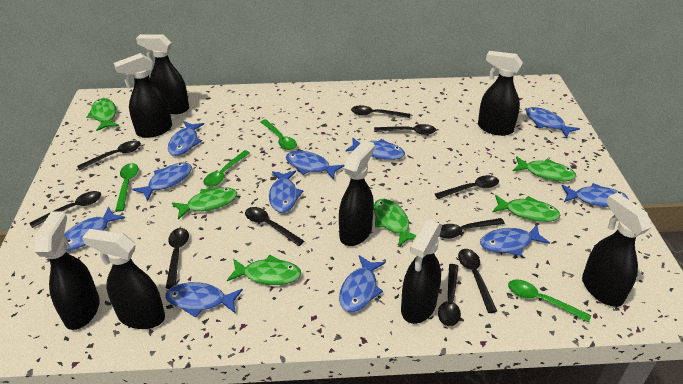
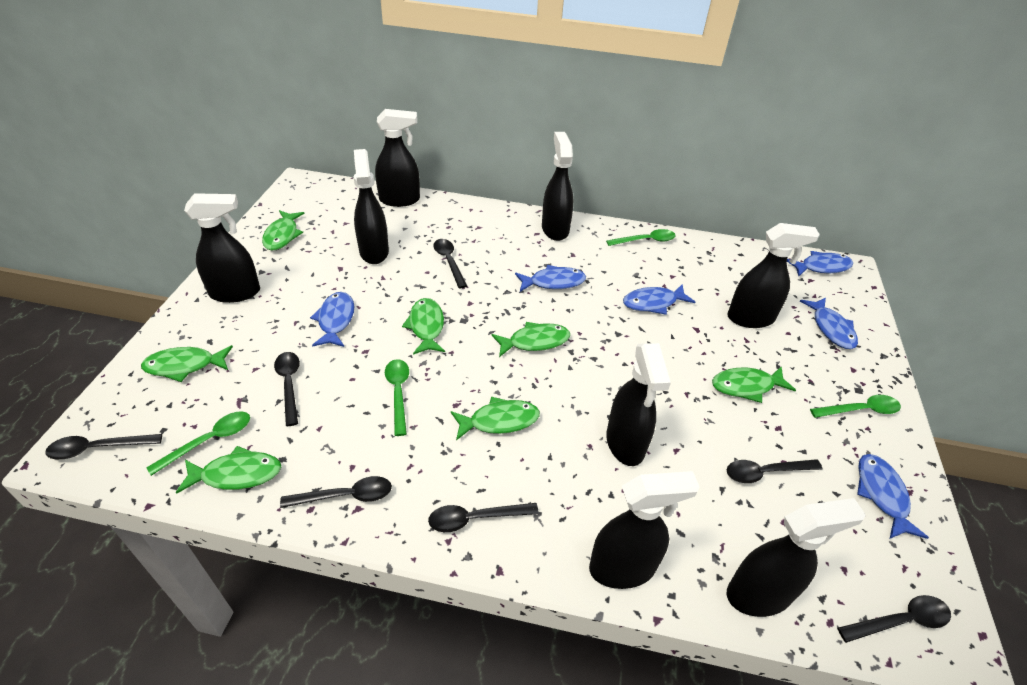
black spoon: [29,191,101,228] [77,141,141,170] [166,228,189,289] [245,207,304,246] [351,105,410,118] [374,124,436,135] [435,175,499,199] [438,264,461,326] [439,218,505,239] [458,249,497,313] = 10 -> [45,434,162,459] [274,352,300,426] [280,476,392,508] [428,503,539,532] [433,239,467,289] [727,459,822,483] [838,595,951,643] = 7
blue fish: [64,206,125,251] [132,163,192,201] [165,282,243,318] [168,121,204,156] [269,171,304,213] [286,151,344,180] [339,255,385,312] [346,137,405,160] [480,225,550,256] [526,107,580,138] [561,183,629,207] = 11 -> [310,292,354,347] [515,265,586,292] [623,284,695,315] [787,251,853,276] [800,298,858,349] [857,454,929,539] = 6
green fish: [86,98,119,131] [172,187,237,220] [227,255,301,285] [374,199,416,247] [492,195,560,222] [513,156,576,181] = 6 -> [141,345,233,382] [176,446,281,494] [262,210,305,250] [402,298,445,355] [451,397,540,440] [491,322,570,357] [712,366,796,403] = 7

